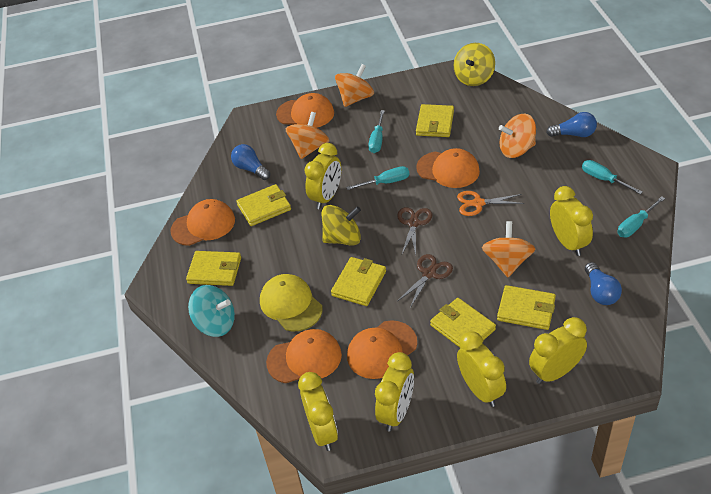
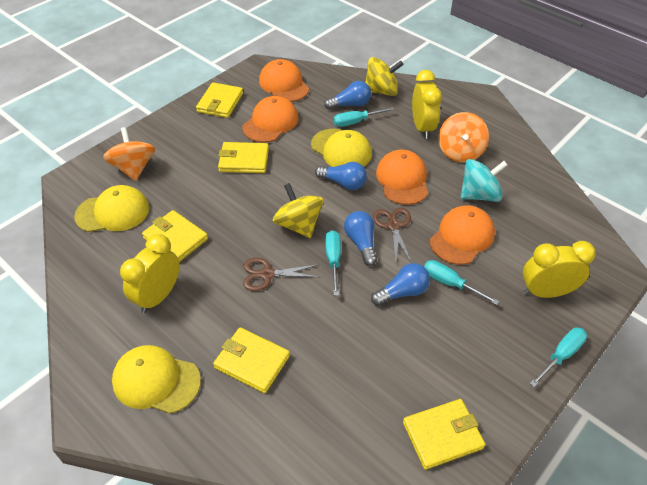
blue light bulb: [231,144,271,180] [546,112,597,137] [585,262,622,305] = 3 -> [315,162,367,190] [324,81,371,110] [344,211,377,266] [371,263,430,306] = 4
orange cap: [170,199,235,246] [266,329,342,383] [276,93,334,128] [347,320,417,379] [416,148,480,188] = 5 -> [242,96,299,143] [259,59,309,102] [376,150,428,205] [430,205,495,265] = 4
orange scissors: [457,191,524,216] = 1 -> none = 0
orange spinning top: [285,112,329,159] [335,64,374,107] [482,221,535,277] [499,114,536,158] = 4 -> [103,127,155,181] [438,112,489,162] = 2
yellow cap: [260,274,322,331] = 1 -> [74,185,149,232] [112,345,201,414] [311,129,372,167] = 3
yellow clock: [298,372,338,451] [305,143,341,209] [375,352,414,432] [457,331,506,407] [529,317,587,384] [550,186,593,256] = 6 -> [120,234,179,313] [412,70,442,139] [523,241,596,298] = 3
yellow wallet: [186,251,241,286] [236,184,291,226] [331,257,386,306] [416,104,454,137] [430,298,496,347] [497,285,556,330] = 6 -> [142,210,208,262] [196,82,243,118] [213,327,290,394] [218,142,269,173] [403,399,485,470] = 5

